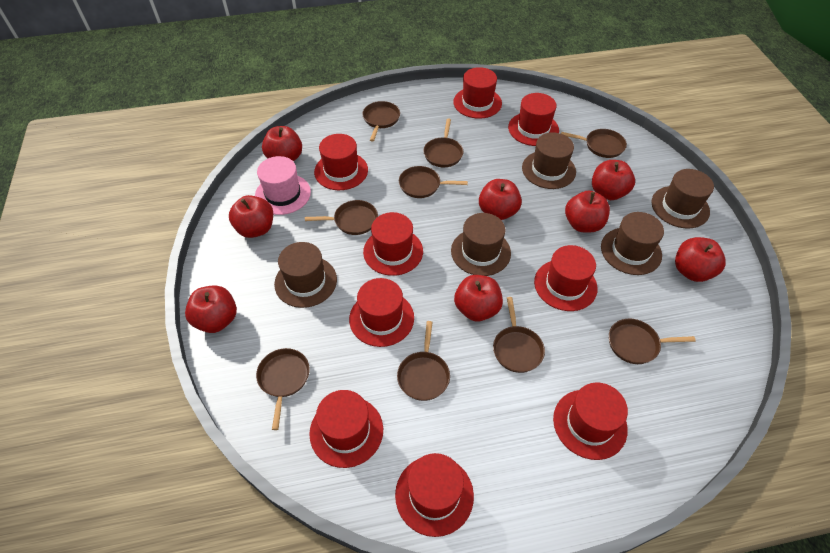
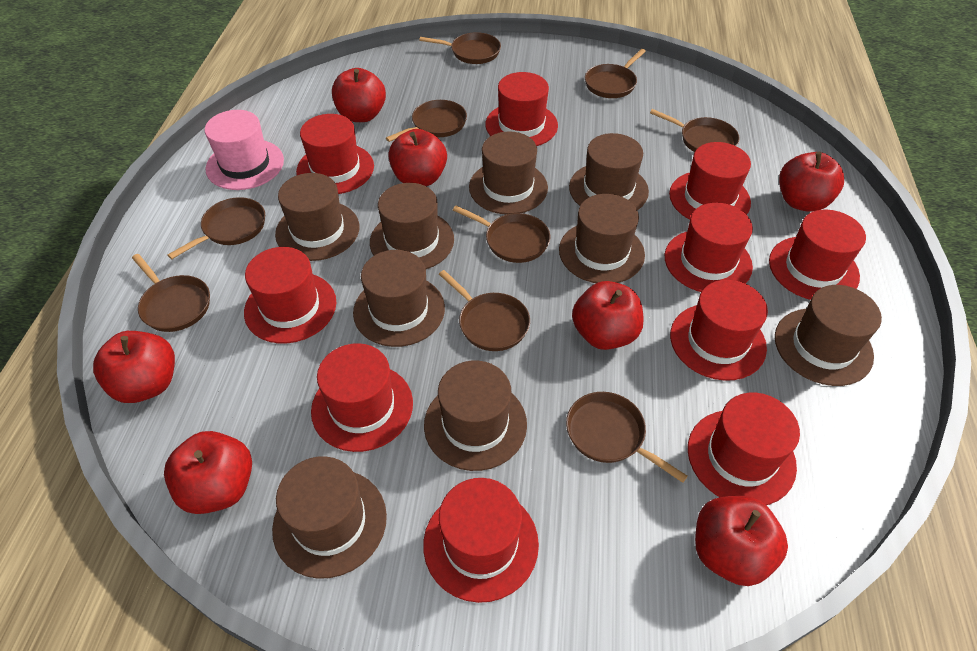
brown hat: [274,242,337,308] [451,213,511,276] [522,132,576,189] [601,212,664,275] [651,169,714,229] = 5 -> [272,456,387,579] [275,173,359,261] [353,250,445,347] [370,183,454,269] [424,361,527,471] [469,132,548,215] [559,194,645,283] [569,133,649,210] [775,285,882,386] = 9
red apple: [185,285,237,333] [229,195,273,238] [262,126,302,161] [454,275,503,321] [479,179,522,220] [565,190,610,233] [592,160,635,200] [675,237,726,282] = 8 -> [93,331,175,403] [164,431,252,514] [332,68,386,122] [388,129,447,186] [572,281,644,350] [695,496,788,586] [779,152,844,212] = 7
red hat: [309,390,383,468] [314,134,368,190] [349,278,414,347] [363,212,423,276] [395,453,474,537] [453,67,502,119] [508,93,559,146] [534,245,598,311] [553,383,628,460] = 9 -> [244,247,336,343] [296,114,374,194] [311,343,413,452] [423,478,539,603] [486,72,558,146] [665,203,753,292] [669,142,751,220] [670,280,768,381] [688,393,800,505] [769,210,866,300] = 10

